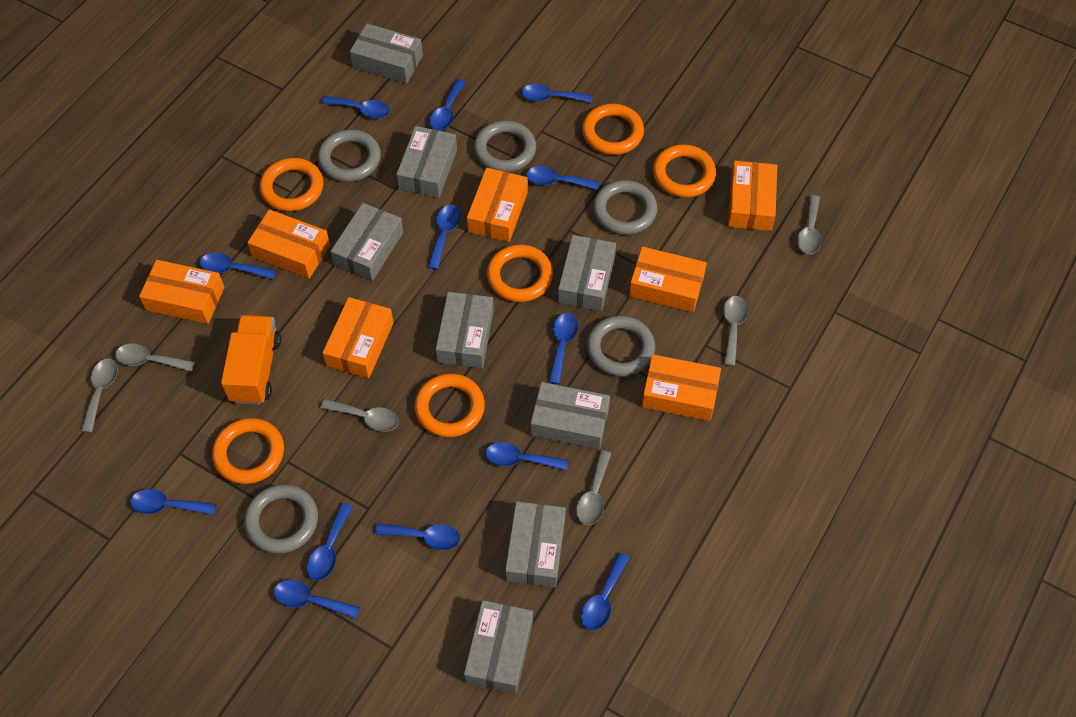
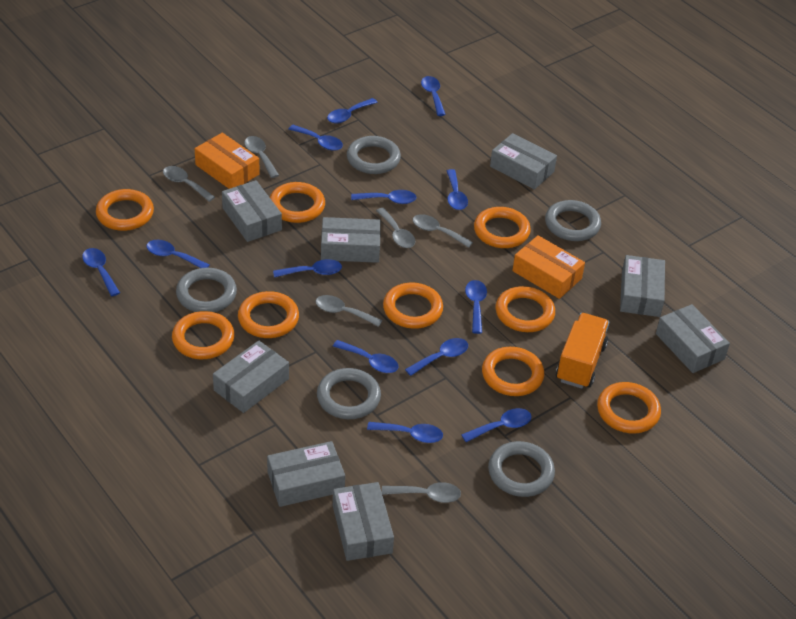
orange box: [139,260,224,324] [247,209,330,279] [323,297,394,378] [467,168,528,242] [629,247,707,312] [642,354,721,421] [728,161,777,231] = 7 -> [195,133,260,189] [512,235,585,299] = 2
orange ring: [212,418,284,484] [260,158,324,212] [414,373,485,437] [487,244,553,302] [582,104,644,155] [653,144,716,198] = 6 -> [96,189,154,231] [172,311,234,359] [238,291,299,338] [270,182,325,223] [383,283,443,329] [474,207,531,248] [482,347,544,396] [495,286,555,332] [597,382,661,433] = 9

